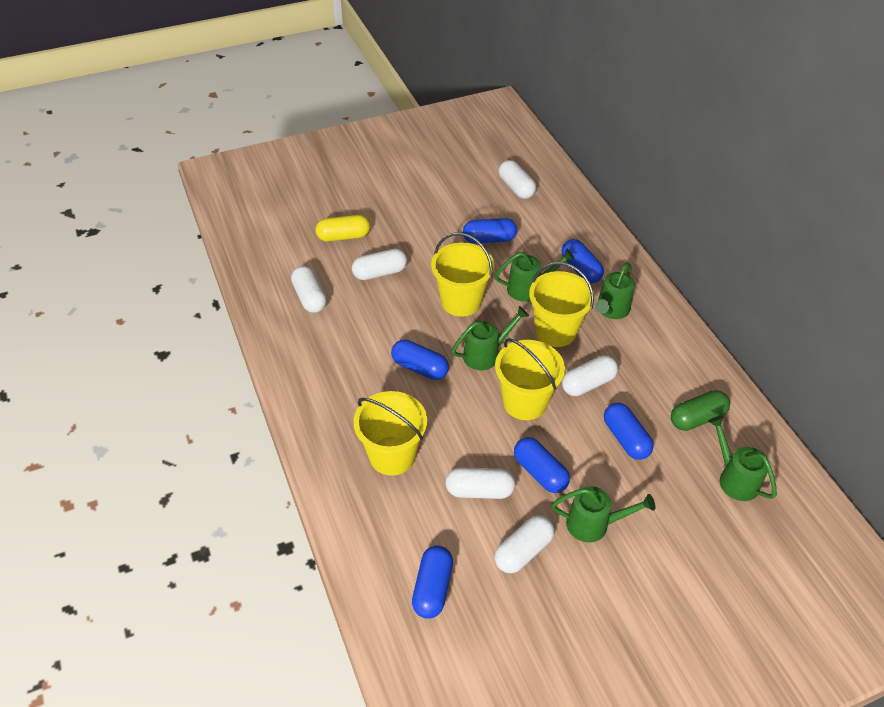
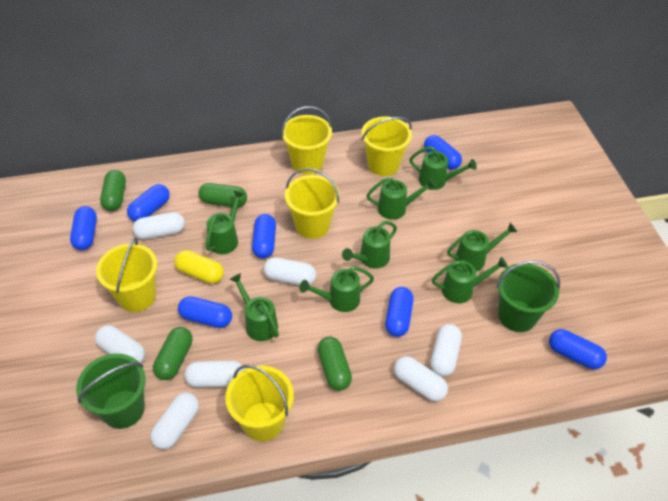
blue capsule: [391,340,449,380] [412,545,453,618] [463,218,517,243] [514,437,570,493] [561,239,604,283] [604,403,654,460] = 6 -> [70,206,97,250] [127,184,170,222] [178,296,232,328] [252,214,276,259] [385,287,413,337] [424,135,462,170] [549,329,607,369] = 7
green bucket: none = 0 -> [76,354,146,429] [497,261,560,332] = 2
green capsule: [671,390,730,431] = 1 -> [100,170,126,211] [153,327,192,380] [198,183,247,207] [317,337,352,391] = 4
green watering can: [452,306,529,370] [495,249,575,302] [551,486,655,542] [595,262,635,319] [708,416,777,501] = 5 -> [205,190,244,254] [230,273,279,341] [300,267,374,312] [342,221,397,268] [366,177,436,220] [410,146,477,190] [432,257,508,303] [447,223,517,271] = 8
white capsule: [291,266,327,313] [352,249,407,280] [445,467,515,499] [495,515,554,573] [498,160,536,199] [562,355,618,396] = 6 -> [95,325,145,363] [133,212,185,239] [150,393,199,449] [185,361,244,387] [263,257,316,285] [394,356,448,402] [430,324,462,377] = 7
yellow bucket: [353,391,427,476] [431,232,494,317] [495,338,565,420] [529,262,595,347] = 4 -> [96,237,157,312] [225,365,294,442] [281,106,332,174] [285,168,339,239] [361,116,412,176] = 5

